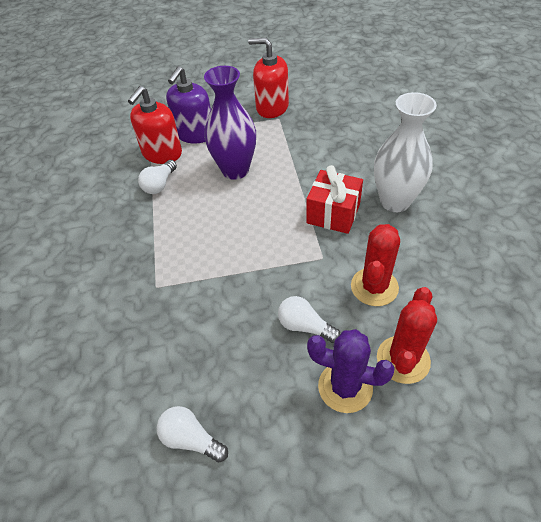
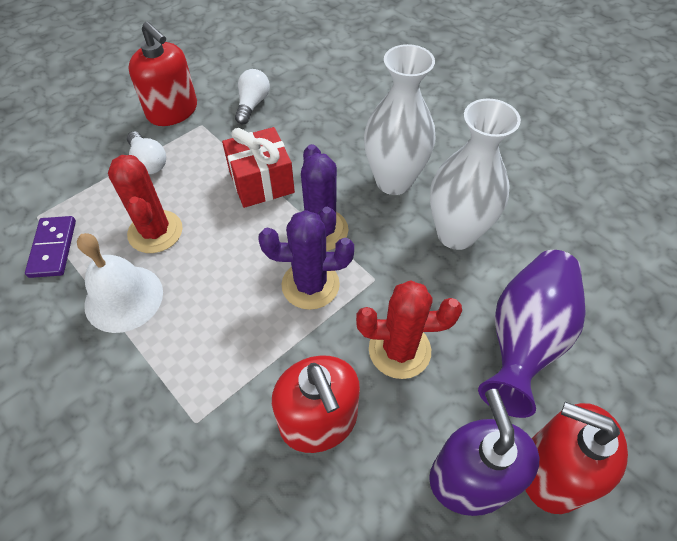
purple cactus: [307,329,395,413] = 1 -> [258,210,354,310] [301,144,348,251] = 2
purple domino: none = 0 -> [25,216,76,278] = 1
red soap dispenser: [128,86,182,164] [248,38,289,118] = 2 -> [128,21,197,126] [272,356,360,453] [526,402,628,514] = 3
white bell: none = 0 -> [77,233,163,333] = 1
white light bulb: [138,160,177,194] [157,406,228,462] [278,296,340,343] = 3 -> [127,131,166,174] [235,69,270,124] = 2
white vase: [374,92,437,212] = 1 -> [364,44,435,195] [430,99,521,250] = 2

